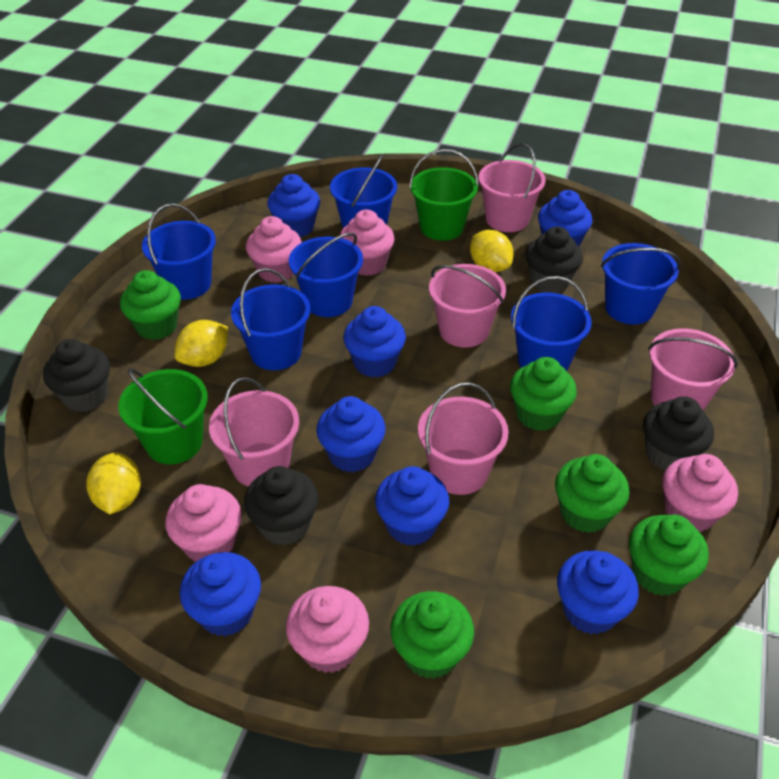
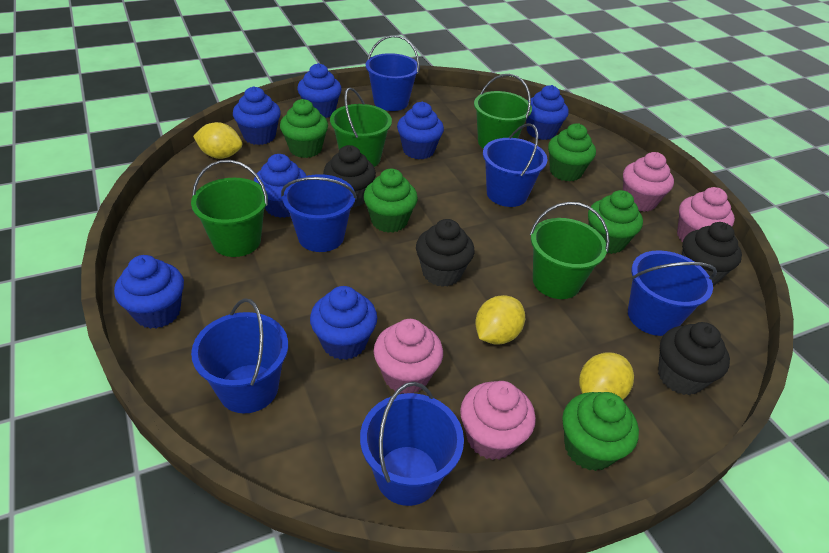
green bucket: [118,368,208,464] [409,149,479,241] = 2 -> [191,160,268,257] [330,87,392,167] [474,74,532,149] [530,202,610,299] = 4
pink bucket: [209,377,299,487] [418,382,509,495] [429,264,506,348] [478,143,546,232] [648,328,738,410] = 5 -> none = 0
pink cupcake: [165,484,242,562] [246,216,302,283] [286,586,369,673] [340,210,395,276] [662,454,738,532] = 5 -> [374,319,443,394] [460,381,536,460] [623,152,674,212] [677,187,735,242] = 4

